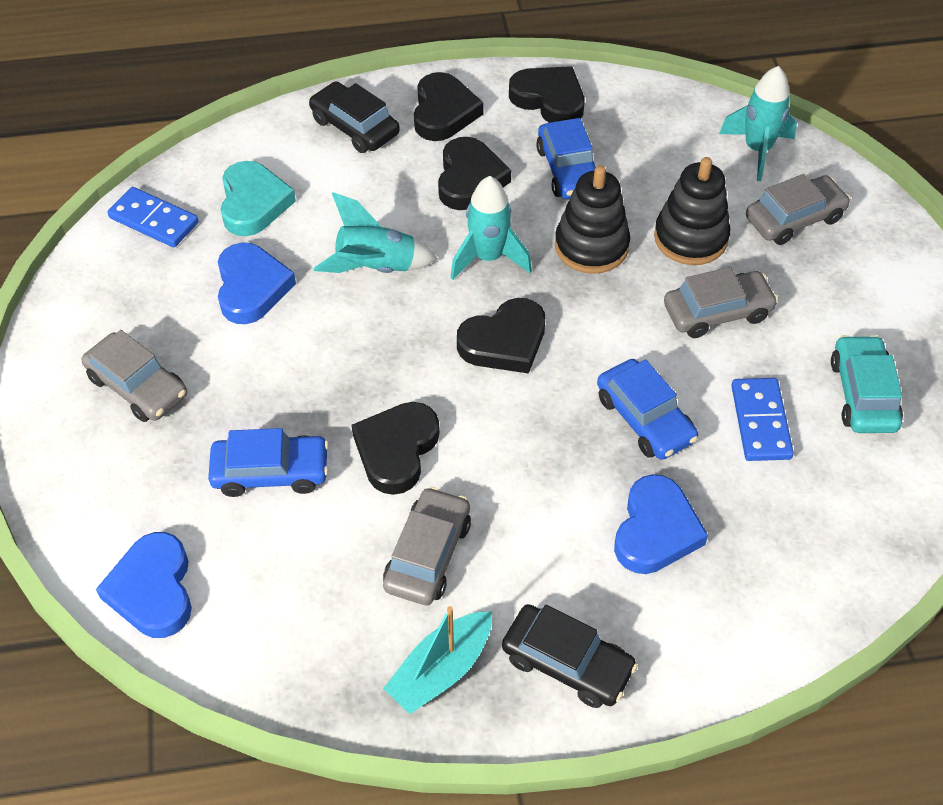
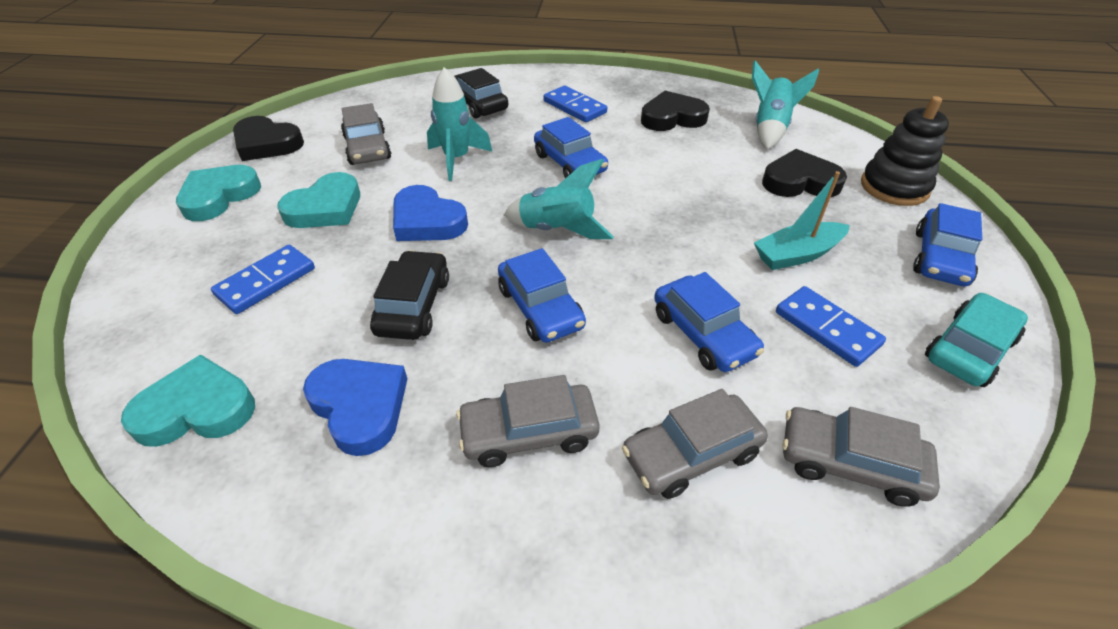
black heart: [351,402,439,495] [414,72,484,141] [438,137,511,210] [457,298,546,374] [509,66,584,123] = 5 -> [233,116,304,161] [641,91,710,131] [762,149,847,197] = 3
black stacking toy: [555,165,630,274] [654,157,730,265] = 2 -> [861,96,949,206] = 1
blue car: [208,428,329,497] [536,118,596,199] [597,359,698,460] = 3 -> [498,248,586,343] [534,117,608,178] [654,272,764,372] [913,203,982,286] = 4
blue domino: [107,187,199,247] [731,378,794,461] = 2 -> [211,245,315,314] [543,86,607,122] [776,286,886,367] = 3
blue heart: [96,532,192,638] [218,242,296,324] [614,474,708,574] = 3 -> [303,359,407,456] [393,185,468,241] = 2
turquoise heart: [221,161,296,236] = 1 -> [121,355,255,447] [176,165,261,221] [277,172,360,228] = 3

